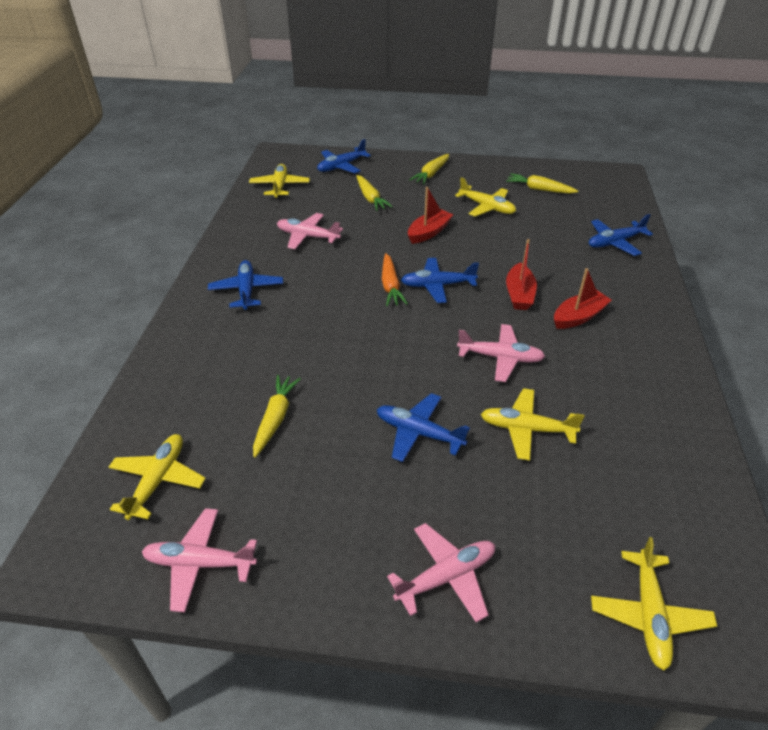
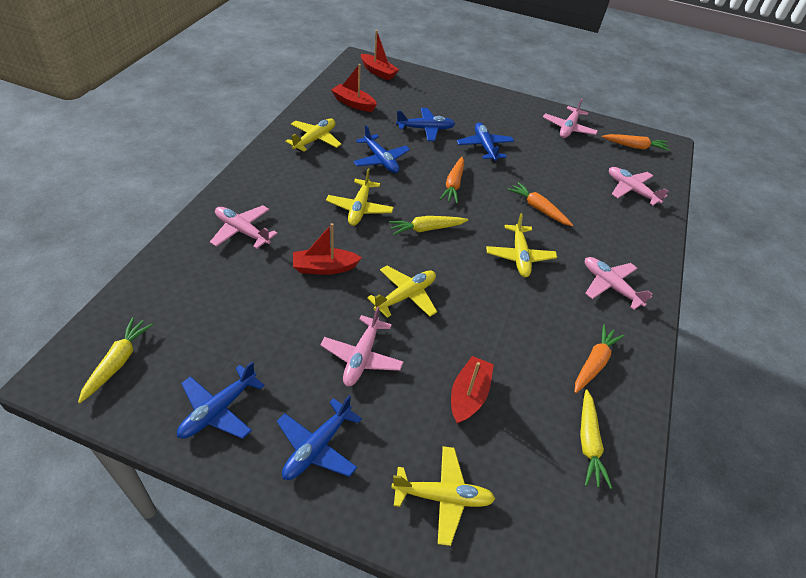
orange carrot: [382,253,408,306] = 1 -> [440,157,464,203] [507,182,573,226] [575,325,624,393] [602,134,670,151] = 4
pink plane: [142,508,257,612] [277,213,343,249] [387,523,495,623] [457,324,545,382] = 4 -> [210,205,278,249] [320,306,403,386] [543,98,598,138] [585,257,652,310] [609,167,668,205] = 5
red boat: [408,187,453,244] [506,239,537,310] [554,268,612,329] = 3 -> [293,223,362,275] [331,64,377,112] [361,30,399,80] [451,356,494,424] = 4
yellow carrot: [253,375,301,458] [356,175,393,211] [409,154,449,184] [506,173,578,194] = 4 -> [78,317,154,403] [389,216,468,235] [580,389,612,489] = 3

